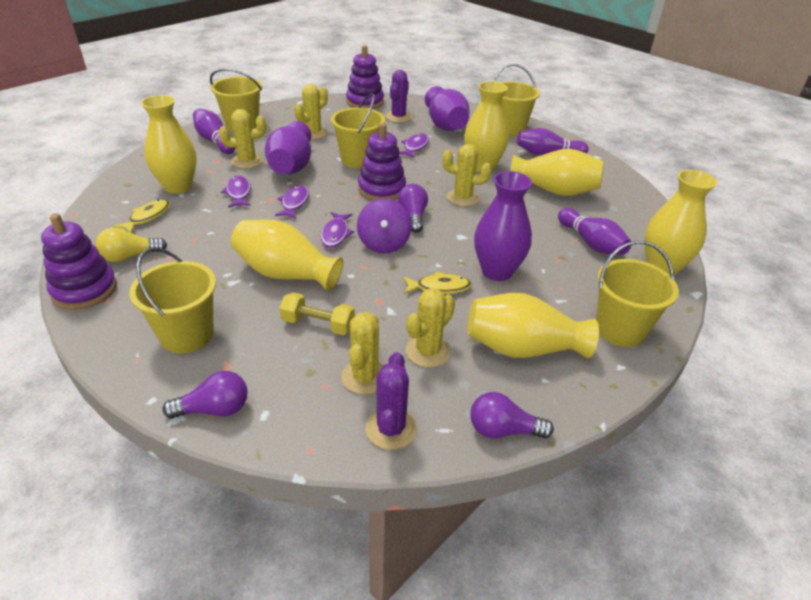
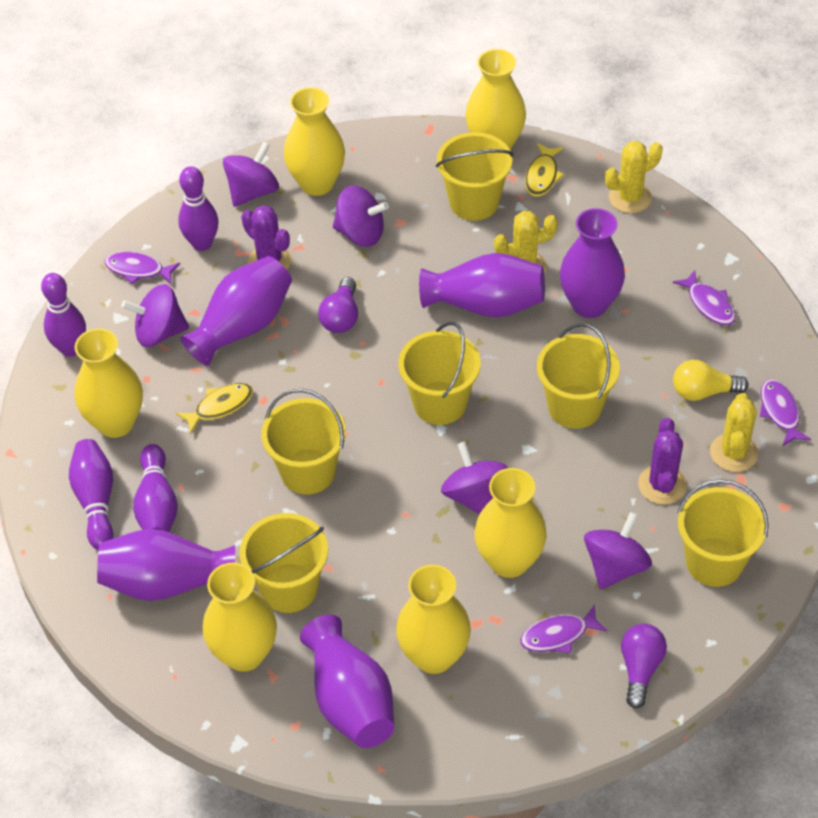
purple bowling pin: [193,109,235,154] [517,128,589,156] [558,208,631,255] = 3 -> [41,273,86,357] [69,439,114,550] [133,444,178,532] [178,166,219,251] = 4
purple light bulb: [163,371,248,419] [398,184,428,232] [470,392,554,438] = 3 -> [318,277,358,333] [621,624,667,709] = 2
purple spinning top: [357,198,412,253] = 1 -> [121,284,189,347] [223,142,279,207] [333,185,389,247] [441,442,508,515] [584,512,652,590] = 5
purple stacking toy: [41,213,117,310] [346,45,384,109] [358,123,406,201] = 3 -> none = 0
purple vase: [265,121,311,174] [425,86,470,131] [474,171,532,281] = 3 -> [97,529,235,601] [180,256,292,366] [300,614,395,748] [419,253,545,317] [560,208,625,318] = 5
yellow bucket: [129,248,216,353] [210,69,262,131] [331,93,385,168] [494,64,540,136] [596,241,679,347] = 5 -> [240,513,328,613] [261,389,346,495] [398,322,481,425] [436,132,513,221] [537,323,620,429] [678,479,769,587] = 6
yellow cactus: [219,109,266,169] [294,84,328,139] [341,312,384,395] [406,288,455,368] [442,144,491,206] = 5 -> [494,211,558,274] [605,141,663,213] [710,393,758,472] = 3
yellow dumbbell: [280,292,355,335] = 1 -> none = 0

